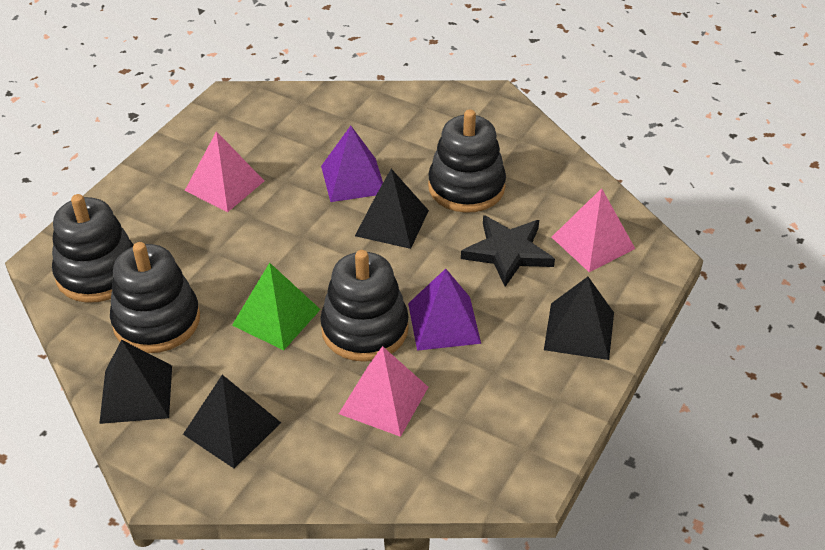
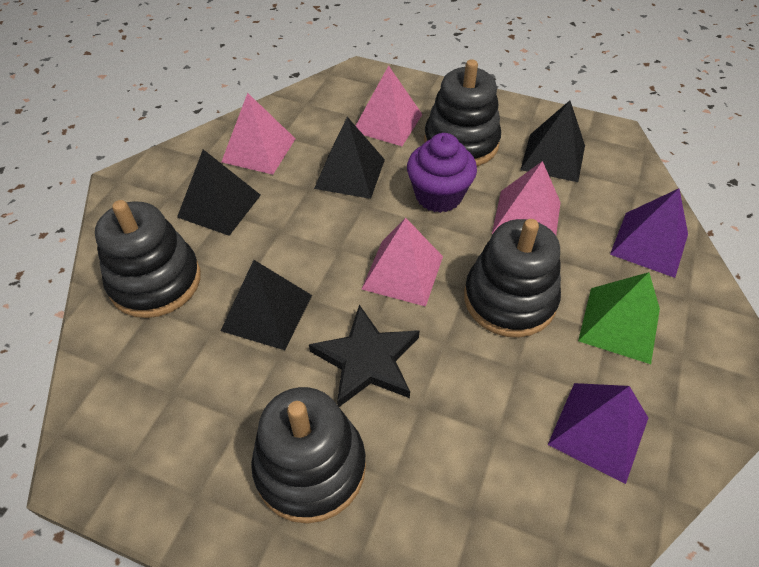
pink pyramid: [185,131,264,212] [339,346,428,437] [552,188,635,272] = 3 -> [221,93,296,175] [356,65,422,146] [362,218,443,307] [492,161,561,235] = 4
purple cupcake: none = 0 -> [407,133,477,213] = 1

